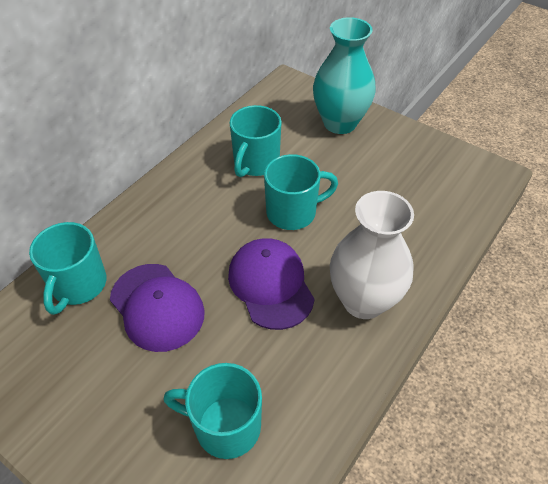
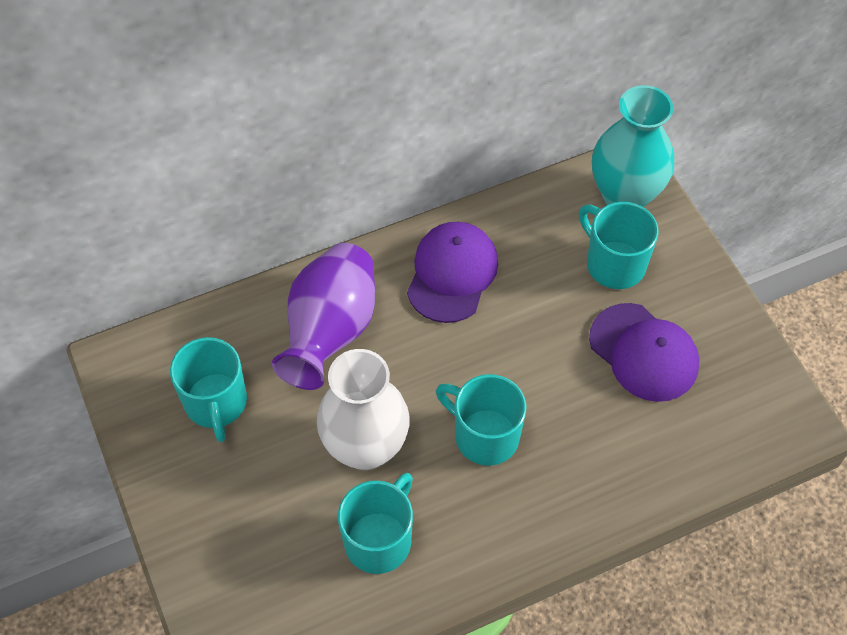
purple vase: none = 0 -> [272,243,375,390] = 1

